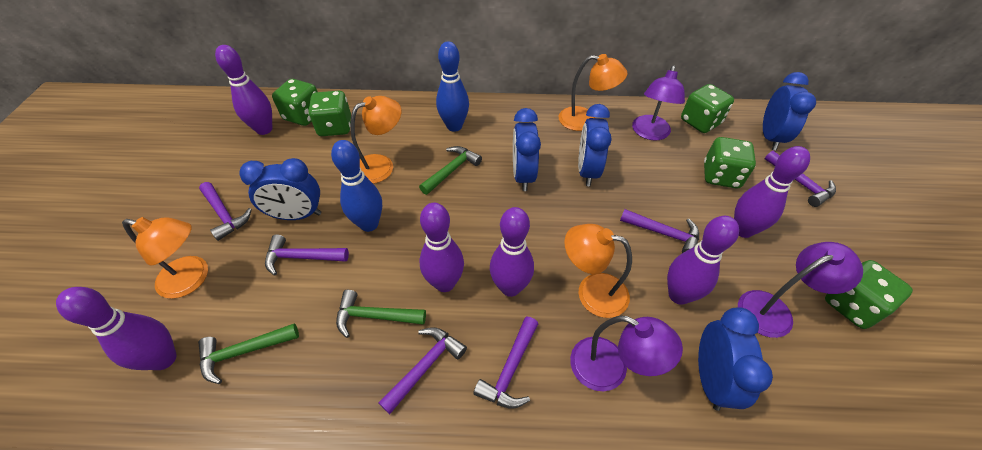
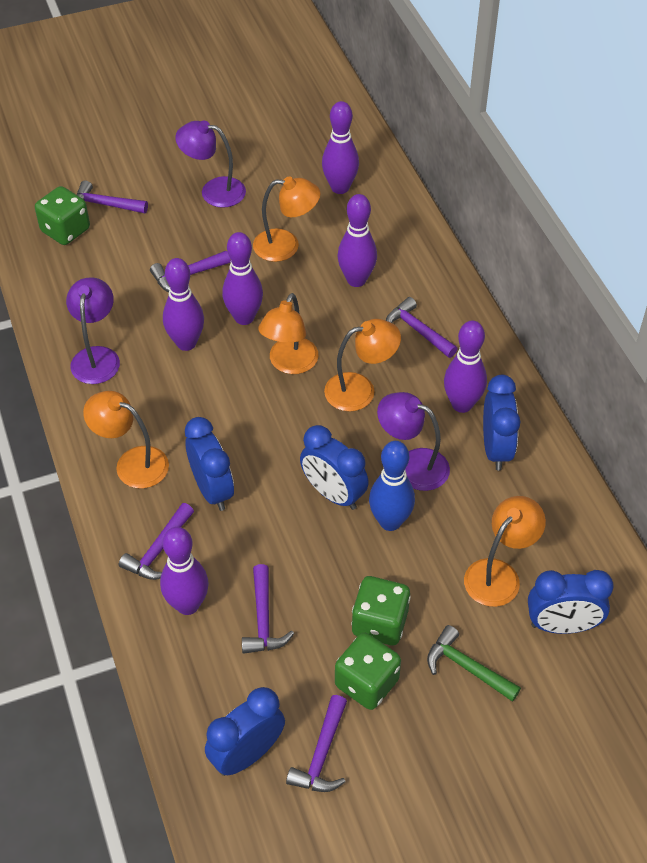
blue bowling pin: [331,140,382,232] [436,41,469,132] = 2 -> [369,441,415,531] = 1
green dice: [272,79,318,126] [308,91,351,136] [681,84,734,133] [704,137,756,188] [825,260,913,329] = 5 -> [35,186,90,245] [335,633,401,710] [351,576,411,645] = 3
green hammer: [198,324,299,384] [336,290,426,338] [419,146,482,195] = 3 -> [427,625,521,702] = 1
orange lamp: [122,217,208,299] [351,96,401,184] [559,54,628,131] [564,224,632,318] = 4 -> [83,391,169,488] [253,176,320,262] [258,293,318,374] [324,319,401,412] [464,496,546,607] = 5

